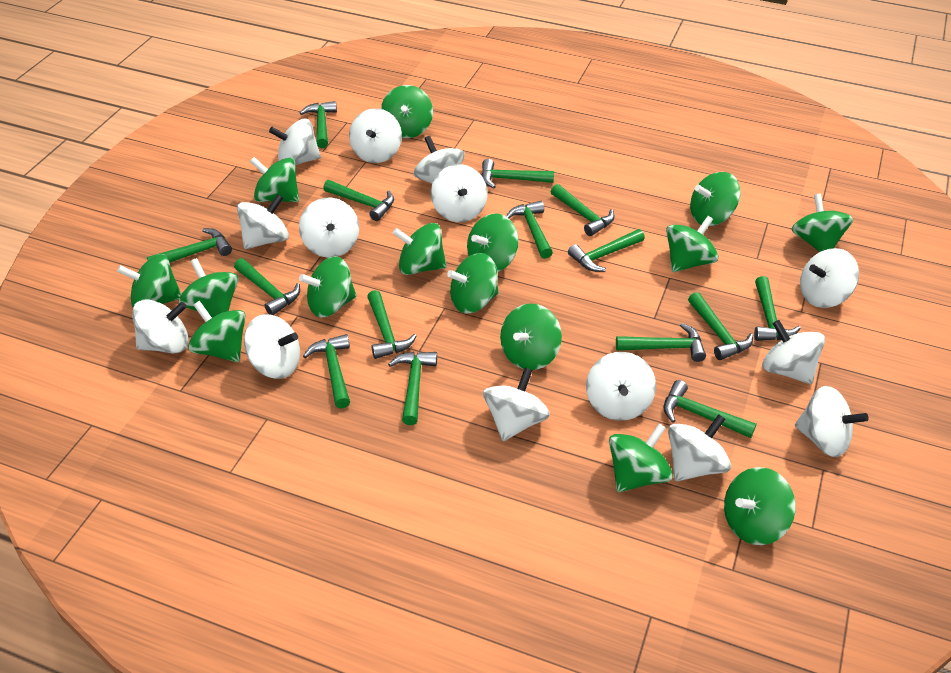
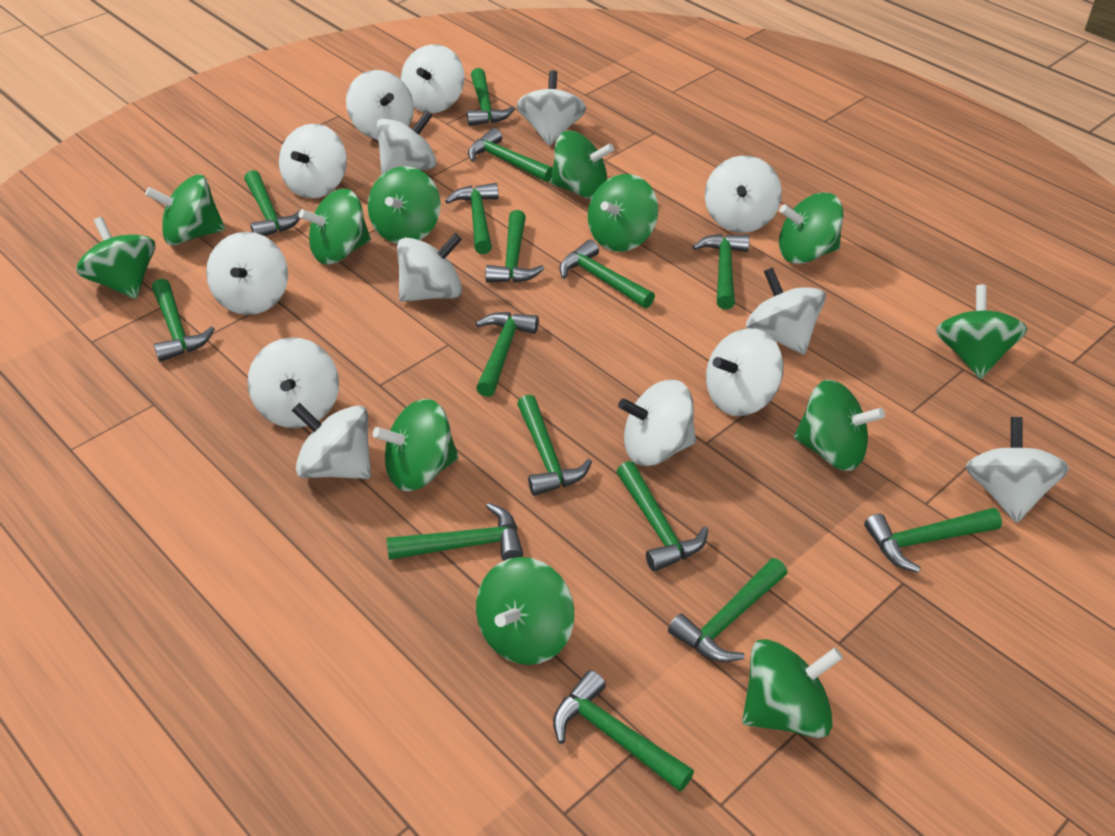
green spinning top: [117,254,181,308] [179,258,239,318] [188,301,246,362] [250,157,299,202] [299,256,357,318] [381,85,433,138] [393,223,446,275] [447,253,499,314] [467,214,519,272] [500,303,562,370] [609,423,673,492] [666,216,718,272] [690,172,741,226] [724,467,796,545] [791,194,853,252] = 15 -> [76,217,155,299] [145,175,225,245] [299,189,371,265] [368,166,441,244] [373,399,459,491] [476,557,574,665] [550,131,614,199] [588,174,658,252] [742,639,843,738] [779,193,843,264] [794,380,885,471] [936,285,1027,379] = 12

